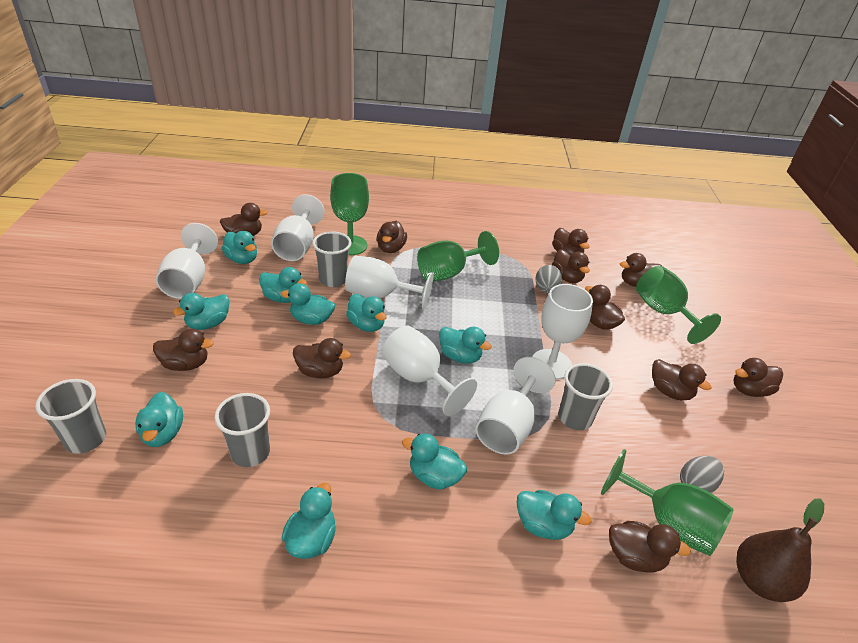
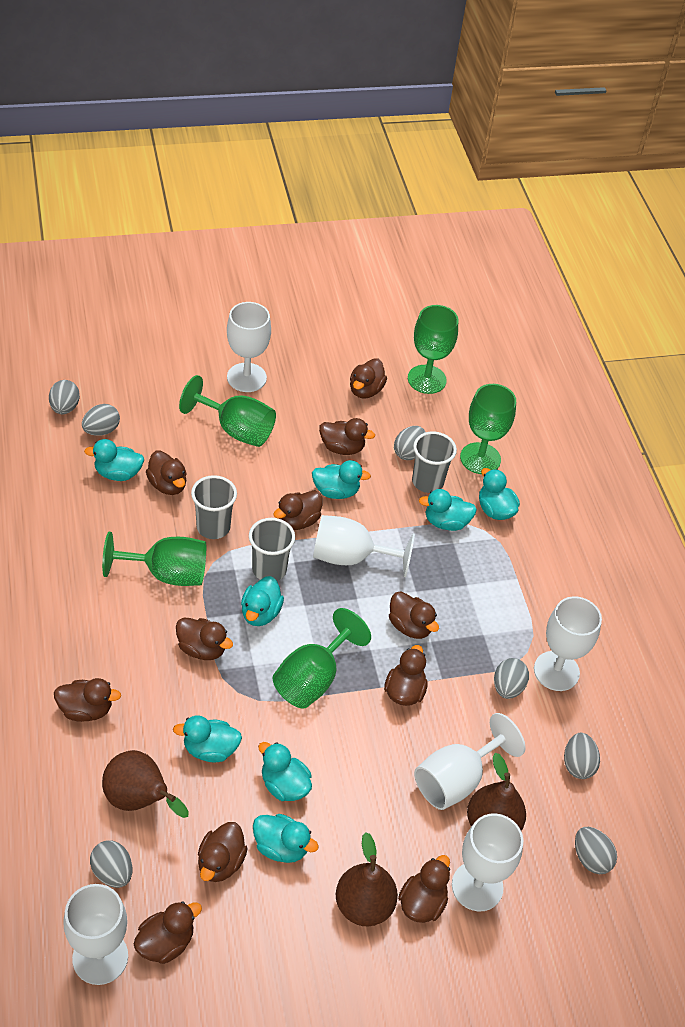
brown pear: [736,499,824,602] = 1 -> [102,750,189,818] [336,832,398,926] [467,753,526,831] = 3
green goblet: [330,173,369,255] [417,231,499,281] [601,449,734,556] [636,266,721,344] = 4 -> [102,532,206,586] [179,375,276,447] [272,608,371,709] [408,305,459,394] [460,384,516,474] = 5
grey cup: [35,379,106,454] [214,393,270,467] [312,231,352,287] [558,363,613,430] = 4 -> [191,475,237,539] [249,518,295,581] [412,432,457,493] = 3
grey egg: [536,265,562,293] [680,456,724,493] = 2 -> [49,380,80,414] [82,404,120,436] [90,841,133,888] [394,426,425,460] [494,658,529,699] [564,733,600,779] [575,827,617,874] = 7
turquoise duck: [135,392,183,447] [173,293,229,330] [222,231,257,264] [259,267,307,303] [281,283,335,325] [282,483,336,559] [346,294,387,332] [402,434,467,490] [439,327,492,364] [517,490,592,540] = 10 -> [84,439,144,481] [173,715,242,762] [241,576,284,626] [253,814,319,863] [258,742,312,801] [312,460,371,499] [419,489,477,531] [479,468,520,520] = 8

